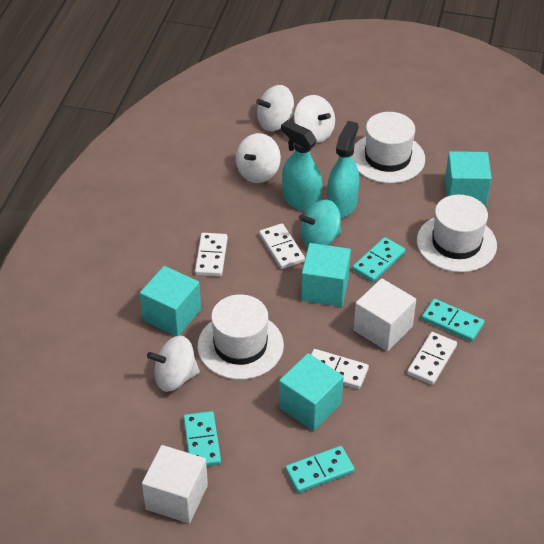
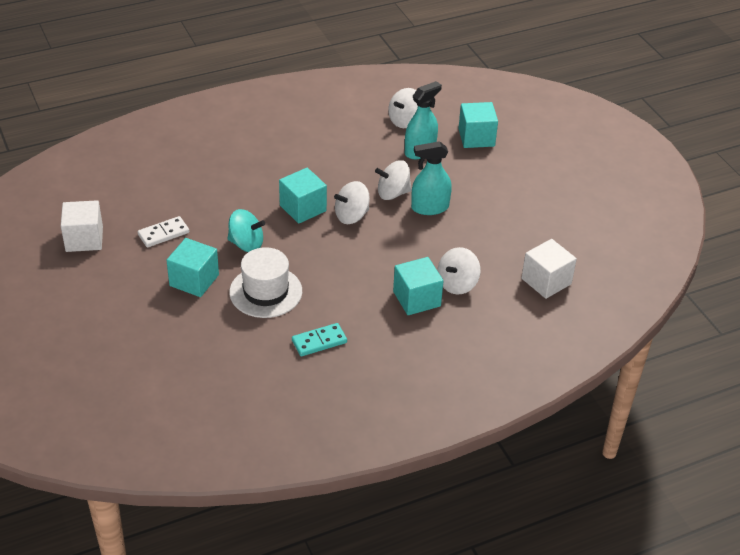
turquoise domino: [183,411,221,466] [285,446,355,493] [352,237,405,282] [422,299,485,342] = 4 -> [292,323,347,356] = 1
white domino: [195,233,228,277] [259,223,305,269] [311,349,369,389] [407,332,457,385] = 4 -> [138,216,189,248] = 1
white hat: [197,294,284,380] [351,112,425,183] [417,195,497,272] = 3 -> [229,247,302,318] = 1

